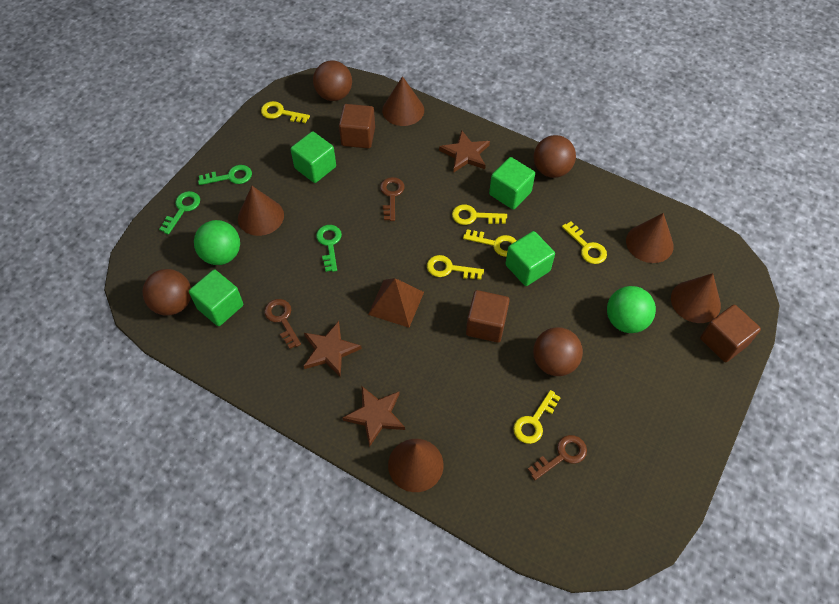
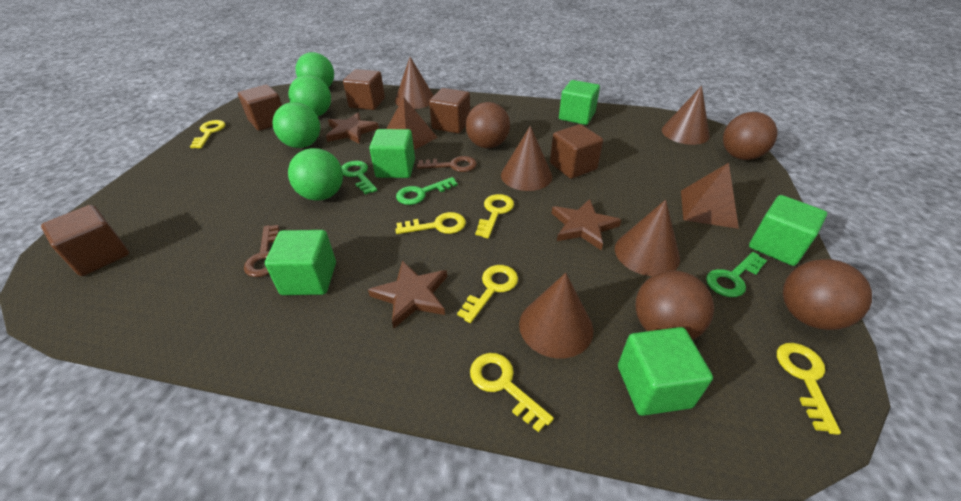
brown cube: [339,104,375,149] [466,290,510,343] [700,305,761,362] = 3 -> [41,205,129,276] [238,85,282,131] [343,69,385,110] [429,88,470,133] [550,124,603,179] = 5
brown key: [264,299,301,349] [380,177,404,221] [528,435,587,480] = 3 -> [244,225,279,277] [417,156,477,172] = 2
brown pyramid: [368,278,424,328] = 1 -> [387,97,438,150] [681,163,739,229] = 2
green ball: [194,220,240,265] [607,286,656,333] = 2 -> [272,102,320,148] [288,75,331,116] [288,148,343,201] [295,52,334,87] = 4
green cube: [189,270,243,326] [290,131,336,183] [489,157,535,210] [505,231,555,286] = 4 -> [265,230,336,295] [369,129,415,178] [559,80,600,125] [618,327,713,416] [749,195,827,266] = 5

